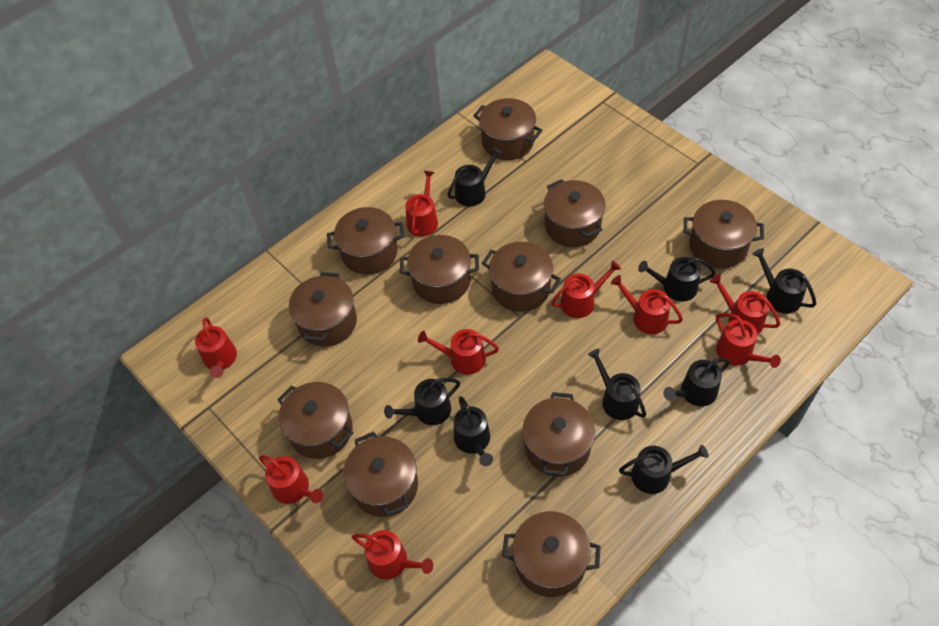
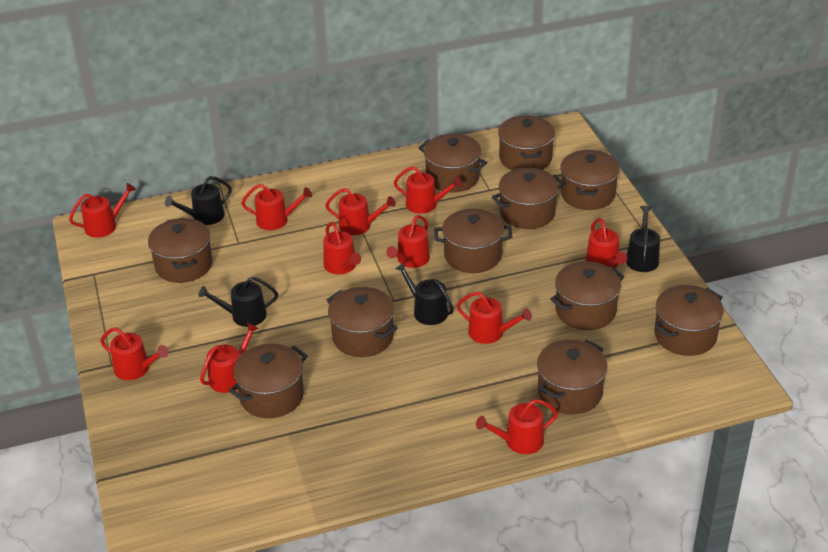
black watering can: [384,378,460,425] [447,147,502,207] [454,396,493,466] [588,349,646,420] [619,445,708,494] [638,257,716,301] [663,358,730,406] [752,248,816,314] = 8 -> [165,176,232,225] [198,277,278,327] [395,262,454,325] [626,206,660,272] = 4
red watering can: [195,317,237,378] [259,455,323,504] [352,530,433,579] [405,171,438,237] [418,329,499,375] [551,260,621,318] [611,275,683,334] [710,274,780,334] [716,313,781,368] = 9 -> [69,183,136,238] [100,327,169,380] [200,323,259,393] [241,184,312,230] [323,222,361,274] [325,188,396,236] [386,215,430,268] [394,166,462,214] [456,292,532,344] [476,399,558,454] [586,218,627,268] = 11

